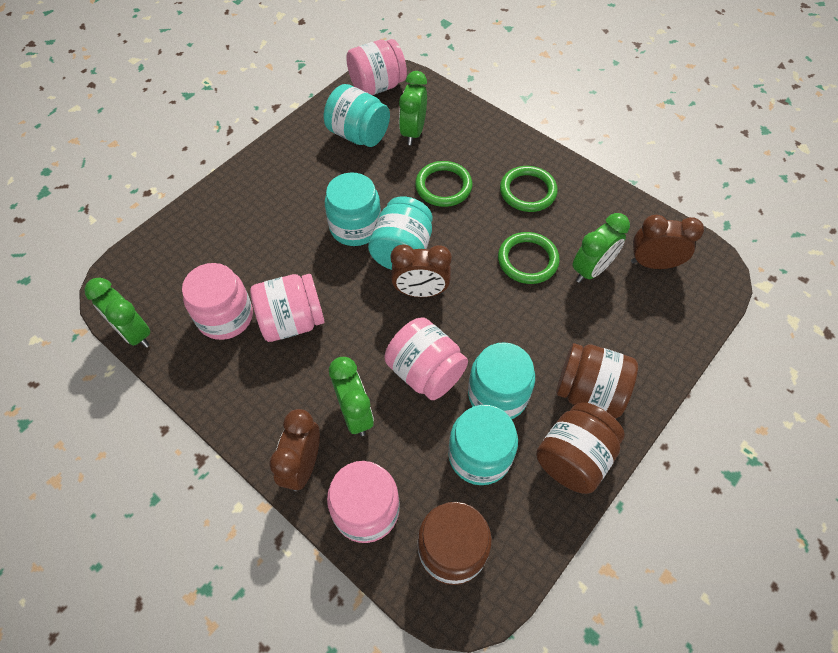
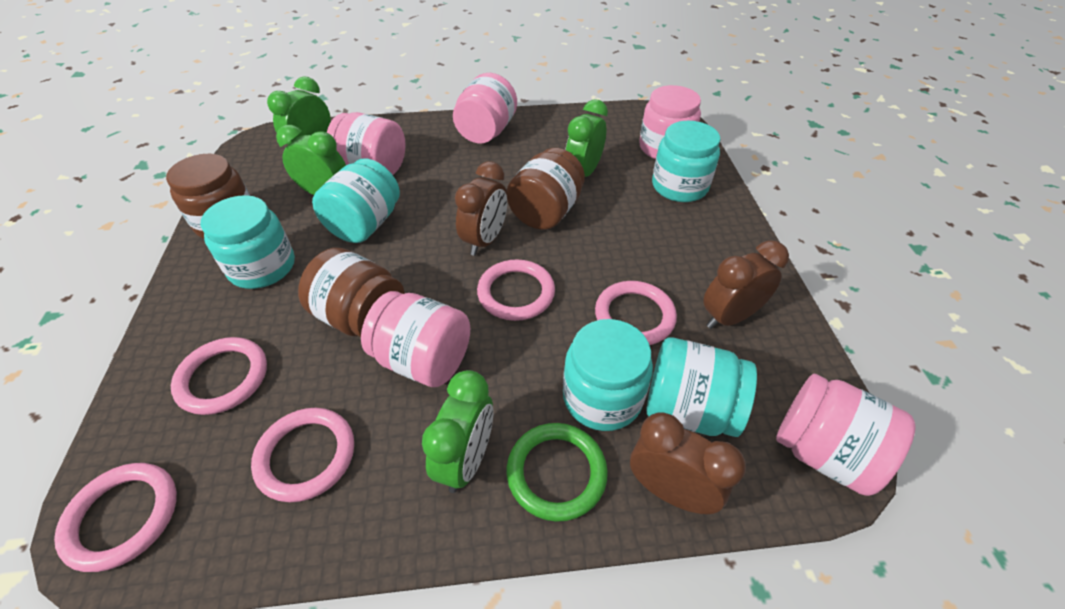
green ring: [415,161,472,207] [498,232,560,284] [500,166,558,212] = 3 -> [506,423,608,522] = 1
pink ring: none = 0 -> [54,463,177,572] [171,337,267,415] [251,408,354,502] [477,260,555,321] [595,281,677,345] = 5

